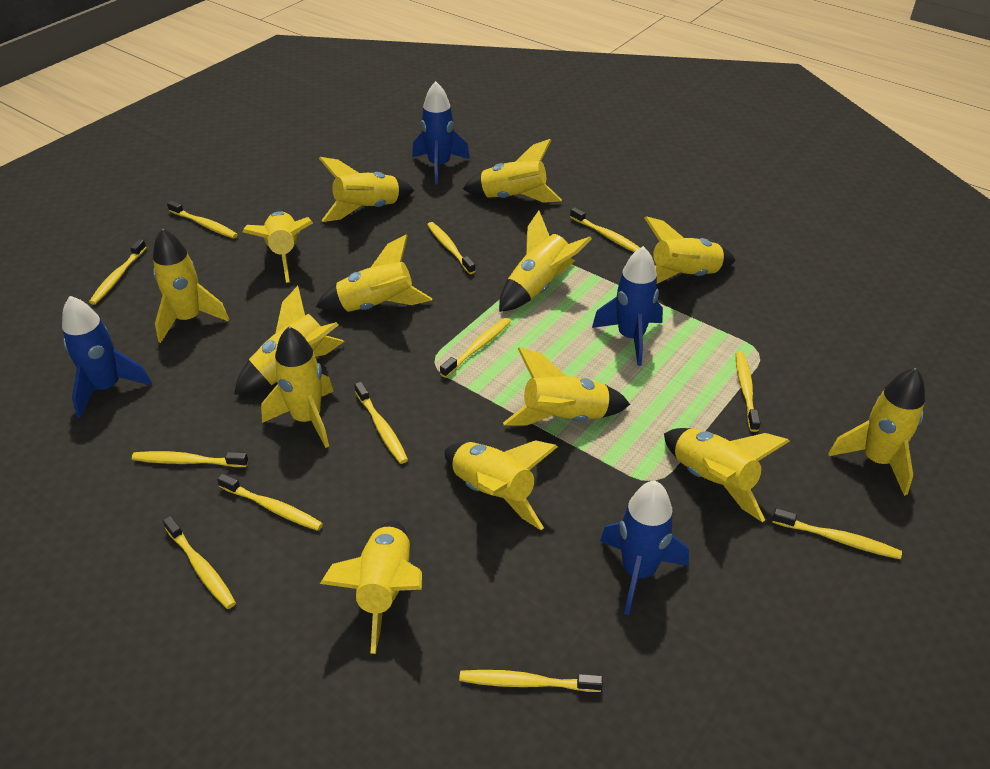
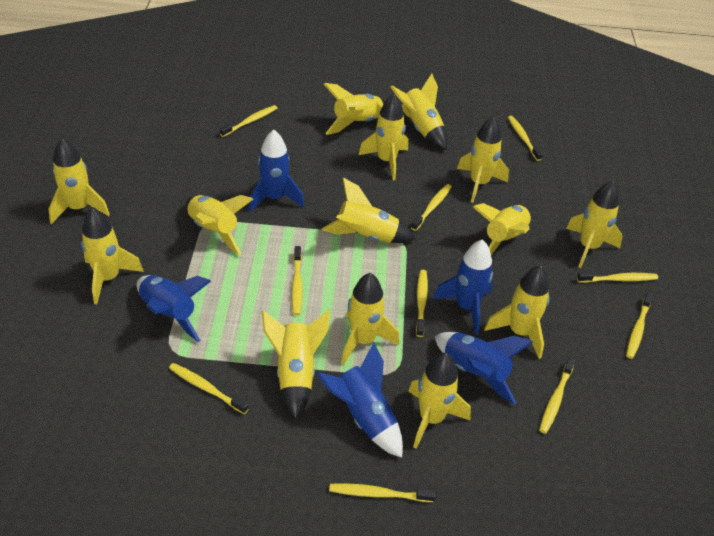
blue rocket: [62,296,152,418] [412,81,470,184] [592,246,663,366] [600,481,689,615] = 4 -> [137,275,211,342] [249,129,304,212] [317,342,403,458] [433,239,493,334] [435,332,533,405] = 5
yellow toothbrush: [89,239,147,305] [132,451,248,467] [163,516,236,609] [167,200,238,239] [217,473,323,531] [354,382,408,464] [427,222,476,274] [440,318,511,378] [459,670,603,692] [570,207,640,252] [736,352,760,432] [772,508,902,559] = 12 -> [169,363,248,414] [220,105,278,137] [291,246,303,316] [329,483,435,502] [411,184,452,231] [416,270,428,337] [508,116,543,161] [539,357,576,434] [577,272,658,283] [626,292,654,359] = 10

